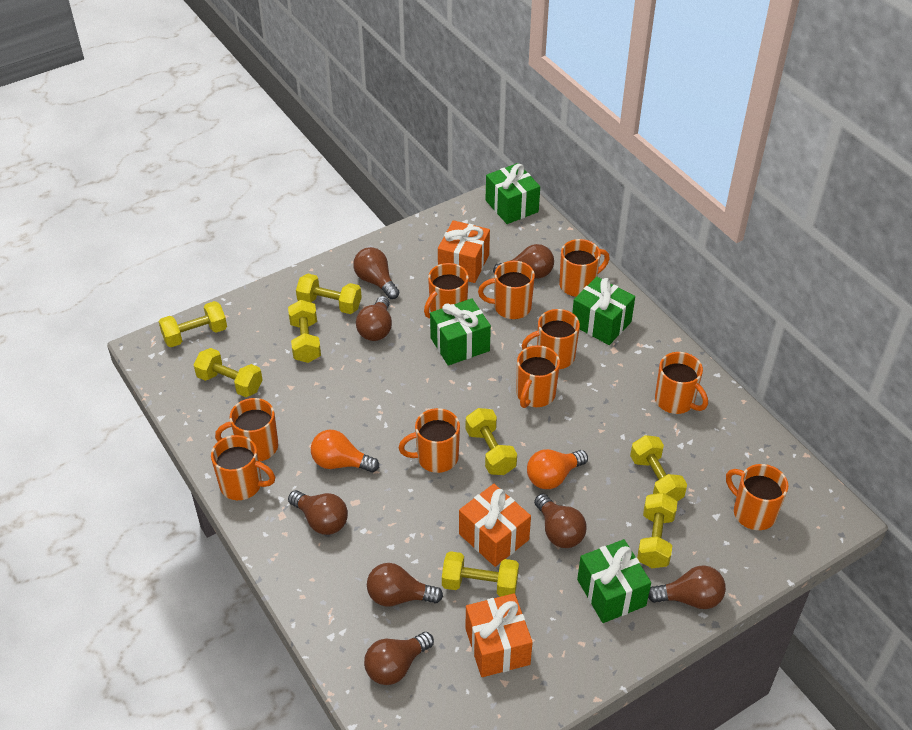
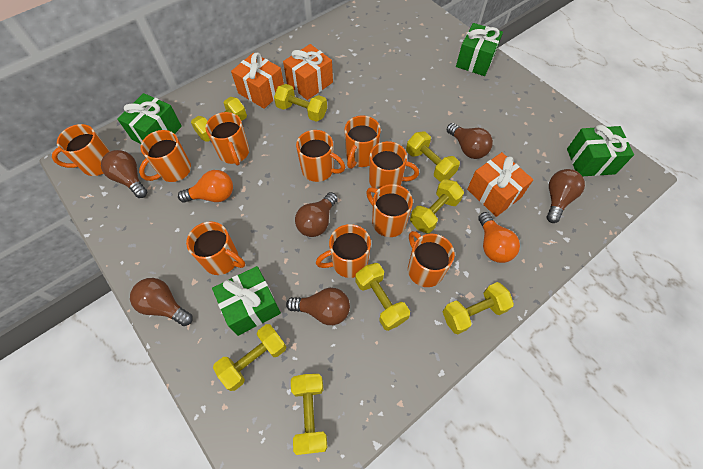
brown light bulb: [288,490,348,535] [353,247,400,299] [356,296,392,341] [364,632,434,685] [367,563,443,607] [493,244,554,279] [534,494,587,548] [648,565,726,609] = 8 -> [101,150,147,198] [130,278,193,326] [286,288,350,325] [295,192,338,237] [447,123,493,159] [546,169,585,223] = 6

